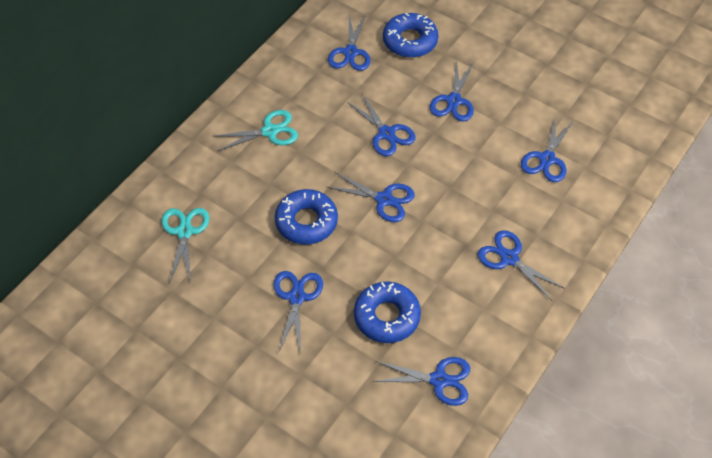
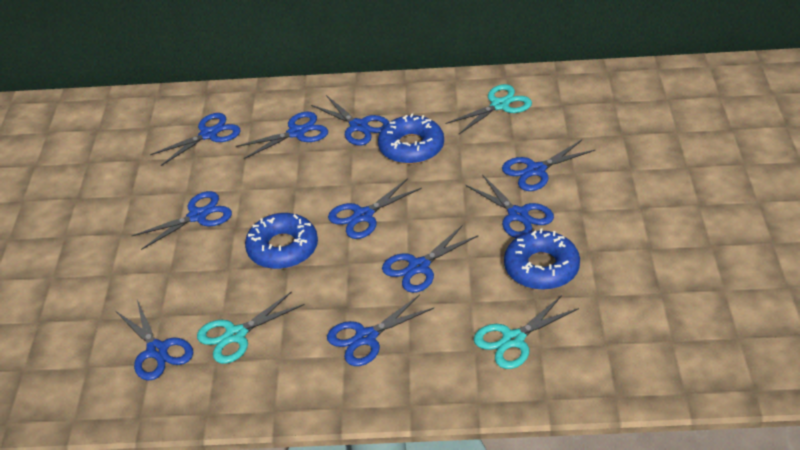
blue scissors: [273,271,323,354] [327,172,415,222] [328,15,371,71] [347,94,416,156] [372,357,470,406] [430,60,474,121] [478,230,565,301] [521,116,574,182] = 8 -> [116,300,193,381] [132,191,232,250] [150,113,241,166] [236,112,328,159] [311,95,389,146] [327,295,434,366] [328,178,422,239] [382,226,478,293] [466,174,554,238] [502,140,596,191] = 10
turquoise scissors: [161,208,209,283] [213,110,298,151] = 2 -> [197,292,304,364] [446,84,532,134] [474,295,579,369] = 3

